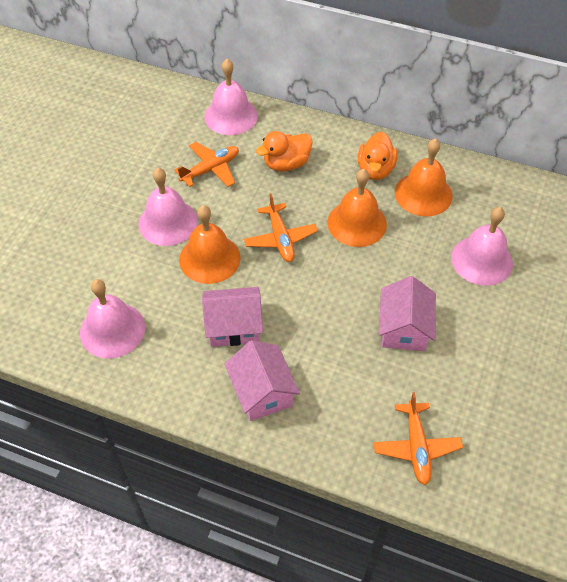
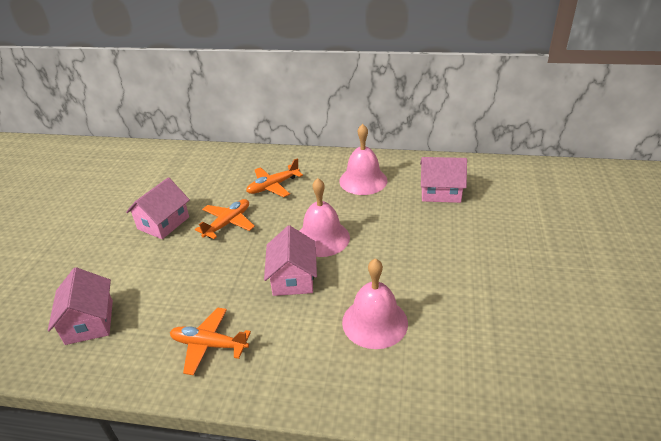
orange bell: [179,205,241,284] [327,169,387,247] [395,138,453,217] = 3 -> none = 0
orange duck: [256,131,313,172] [358,132,398,180] = 2 -> none = 0
pink bell: [80,279,145,359] [138,168,198,246] [204,59,258,135] [451,207,513,286] = 4 -> [299,178,350,257] [339,124,388,195] [342,258,408,349] = 3
pink house: [202,287,263,347] [225,340,300,421] [379,276,436,351] = 3 -> [48,267,113,345] [126,177,190,239] [264,225,317,296] [420,157,467,203] = 4

